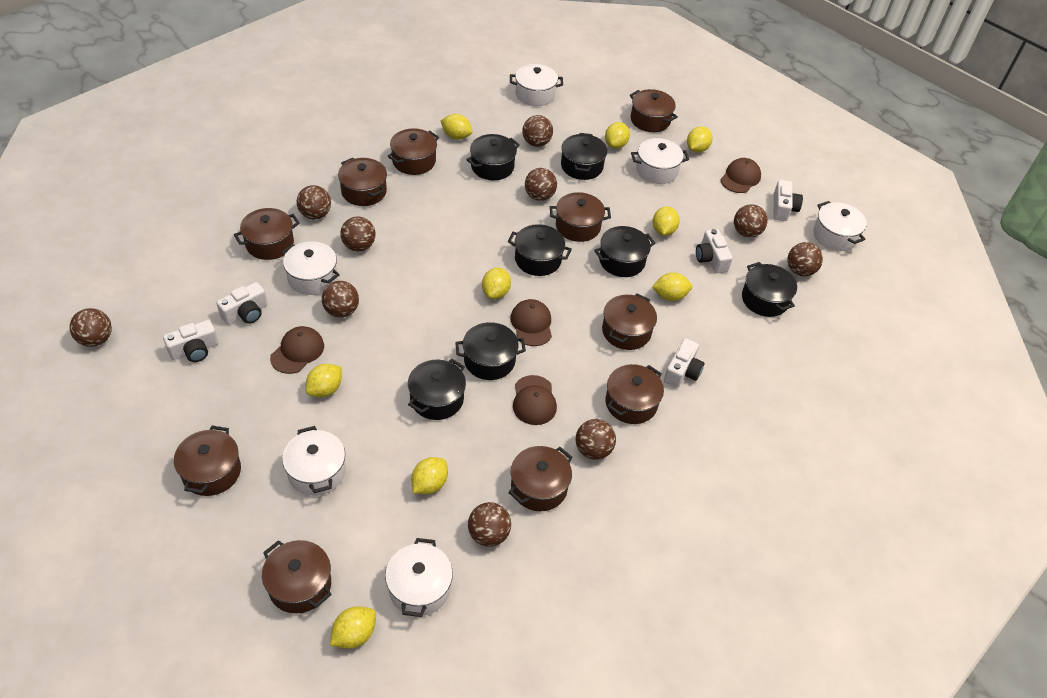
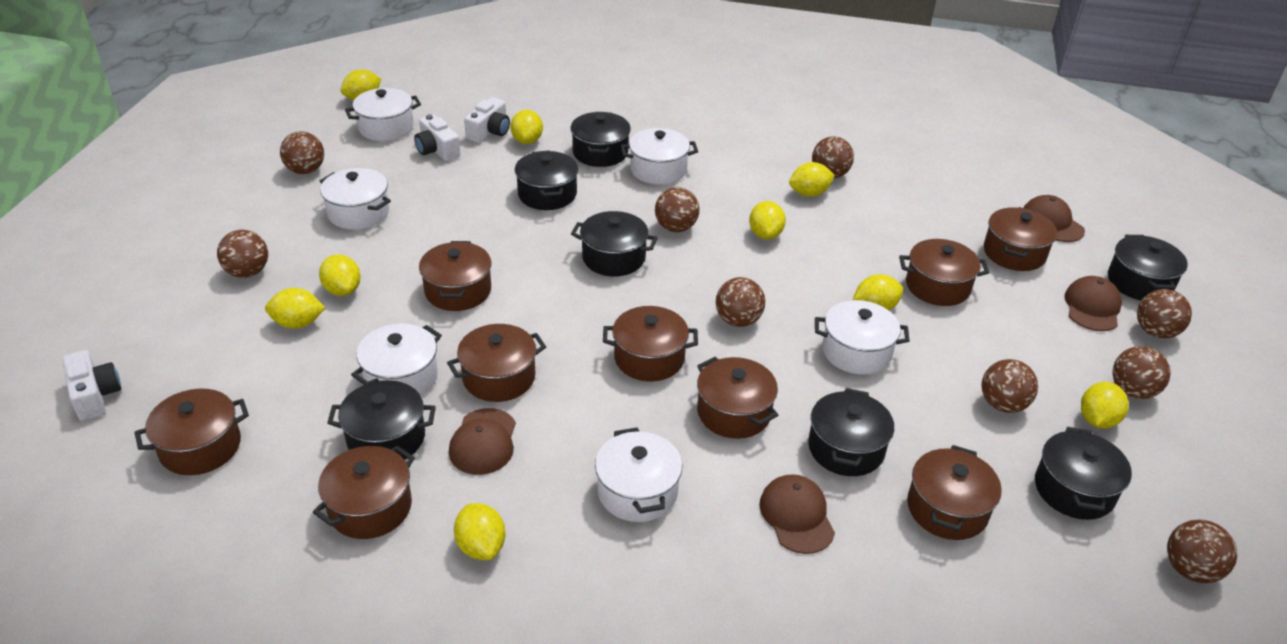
brown ball: [69,308,112,347] [297,185,331,219] [322,281,359,318] [340,216,376,251] [468,502,511,547] [522,115,553,147] [525,168,557,201] [576,419,616,460] [734,204,768,238] [787,242,823,276] = 10 -> [217,230,268,278] [280,131,324,174] [655,187,700,232] [716,277,765,327] [812,136,854,178] [981,359,1038,413] [1112,346,1171,399] [1137,289,1192,338] [1167,520,1237,583] = 9
brown pot: [174,426,241,496] [234,208,300,260] [262,540,332,613] [338,158,387,206] [388,128,439,175] [508,446,573,511] [550,192,611,242] [602,293,657,350] [605,364,664,424] [630,89,678,132] = 10 -> [134,389,249,475] [313,446,415,539] [419,241,491,311] [447,324,546,402] [603,306,698,382] [697,357,778,439] [899,239,989,306] [907,445,1002,540] [984,207,1057,271] = 9
white camera: [163,320,218,362] [216,282,267,324] [664,338,705,388] [696,229,733,273] [773,180,803,221] = 5 -> [62,350,121,421] [414,114,460,161] [464,97,510,143] = 3

